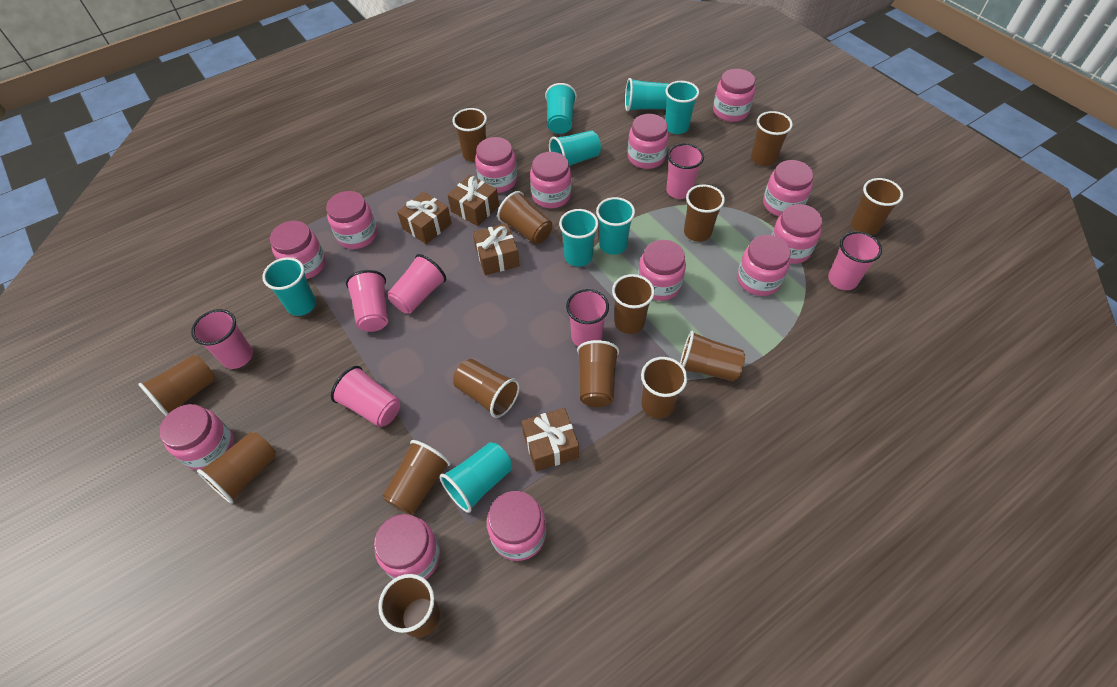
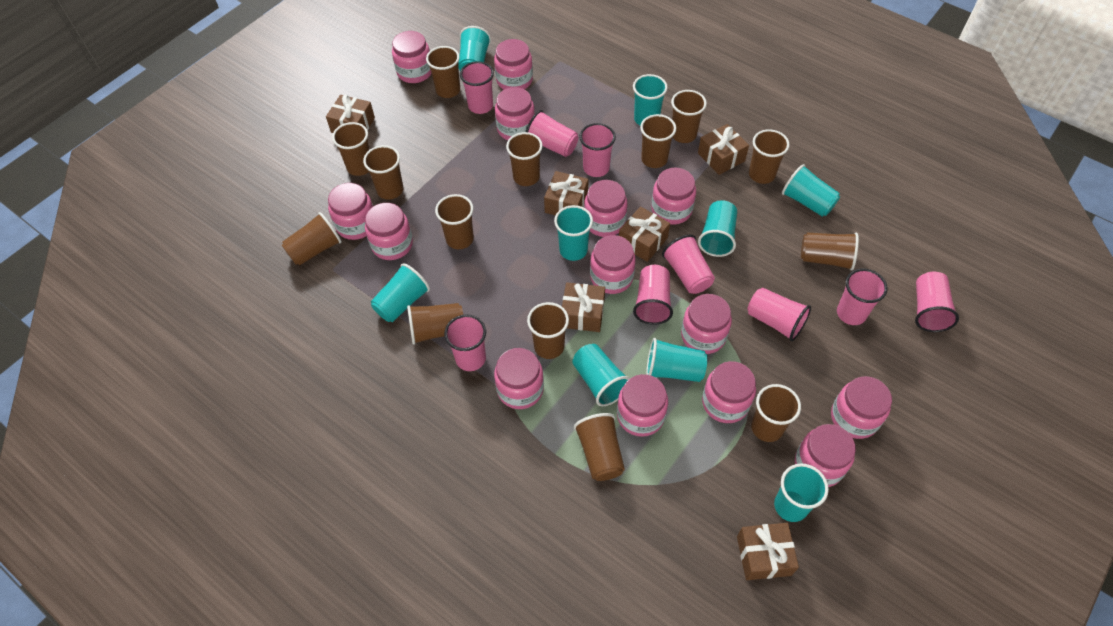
brown gift: [397,191,452,244] [447,175,499,226] [473,223,520,275] [521,408,579,471] = 4 -> [326,95,375,133] [544,171,589,215] [562,282,605,332] [619,206,670,262] [698,124,749,175] [737,523,799,580] = 6
pink cup: [191,309,253,369] [331,366,400,427] [346,270,388,332] [388,254,446,313] [566,289,609,346] [666,143,704,199] [828,231,882,290] = 7 -> [444,314,486,371] [460,61,494,114] [526,110,579,157] [579,123,616,177] [633,265,673,325] [662,234,715,294] [747,288,811,341] [837,269,888,325] [915,272,959,332] = 9
pink jar: [159,404,234,470] [270,221,326,279] [326,191,377,249] [374,514,441,579] [475,137,517,193] [487,491,546,561] [530,152,572,208] [628,114,669,169] [638,240,686,301] [713,69,755,122] [737,235,791,296] [763,160,814,217] [771,204,823,264] = 13 -> [328,183,373,240] [365,203,413,260] [392,31,432,83] [494,39,533,89] [494,348,544,409] [495,87,535,140] [584,180,627,237] [590,235,636,294] [617,374,668,437] [651,168,696,225] [681,294,732,354] [702,361,756,423] [795,424,856,487] [831,376,892,439] = 14
turquoise cup: [262,257,316,316] [440,442,512,513] [545,83,577,134] [549,130,601,166] [559,209,599,267] [596,197,635,255] [625,78,669,112] [665,81,699,134] = 8 -> [371,263,430,322] [458,26,491,71] [554,205,593,261] [572,344,630,406] [633,74,668,126] [646,338,707,382] [698,200,737,257] [774,463,829,522] [782,164,840,217] = 9

